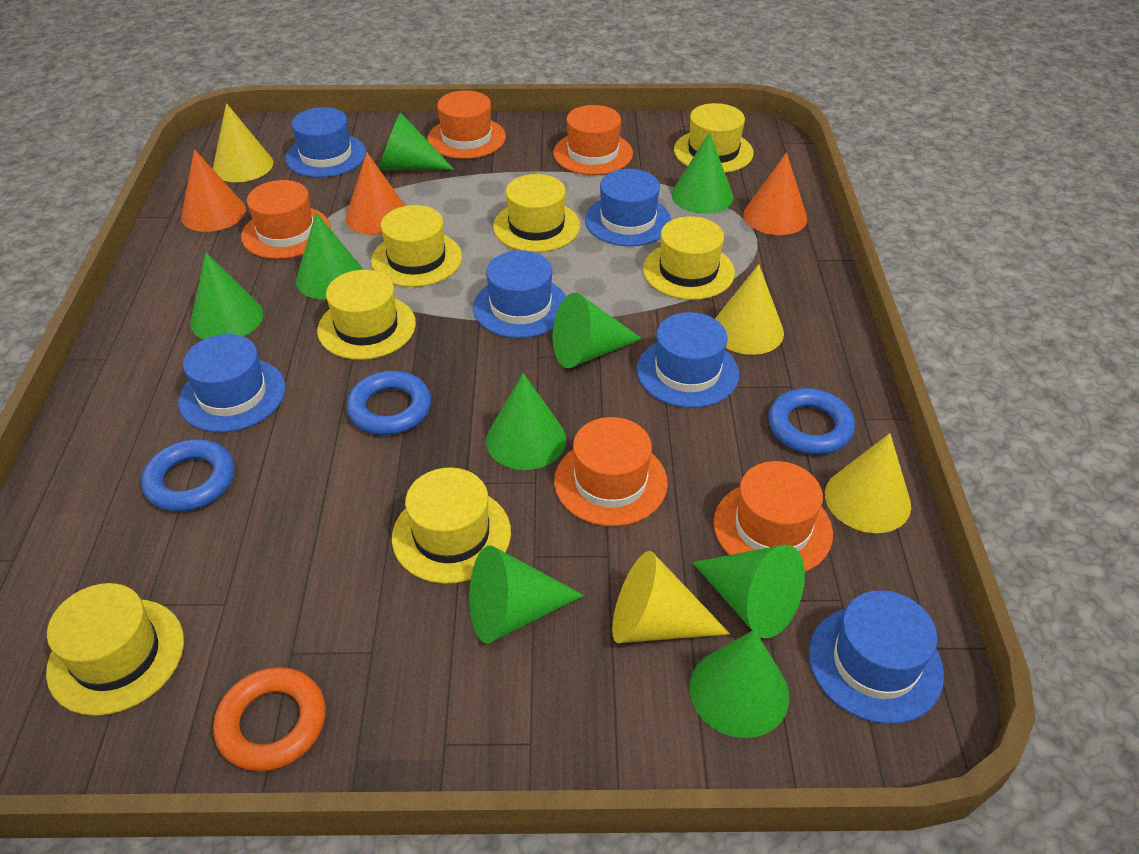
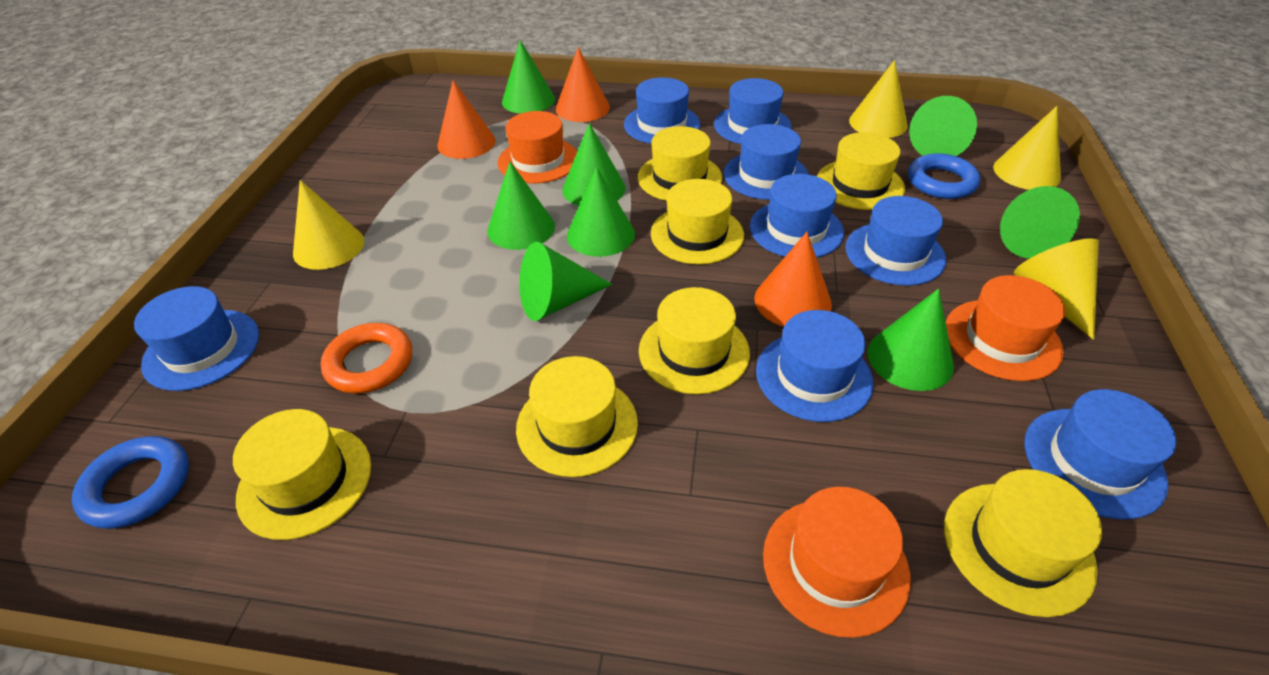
blue hat: [178,334,285,432] [285,107,366,178] [473,250,566,338] [585,169,672,246] [637,312,739,408] [809,590,944,724] = 6 -> [134,286,259,391] [624,77,700,144] [714,78,792,144] [724,124,809,200] [750,174,844,258] [756,310,873,422] [846,196,946,286] [1024,389,1177,519] = 8
blue ring: [141,439,234,512] [346,371,431,435] [768,388,855,455] = 3 -> [72,436,189,529] [908,153,980,199] = 2
green cone: [190,252,263,339] [296,213,363,300] [379,112,454,170] [469,545,584,643] [486,373,566,470] [552,293,642,368] [671,132,733,214] [690,630,789,738] [692,545,805,639] = 9 -> [487,162,555,250] [502,40,555,114] [519,242,612,321] [562,123,626,206] [567,167,635,257] [867,289,954,391] [909,96,977,156] [1000,186,1080,258] = 8
orange hat: [241,180,331,259] [428,90,506,159] [553,105,633,175] [554,417,668,526] [714,461,833,572] = 5 -> [497,111,577,184] [763,487,911,638] [946,275,1065,381] = 3

